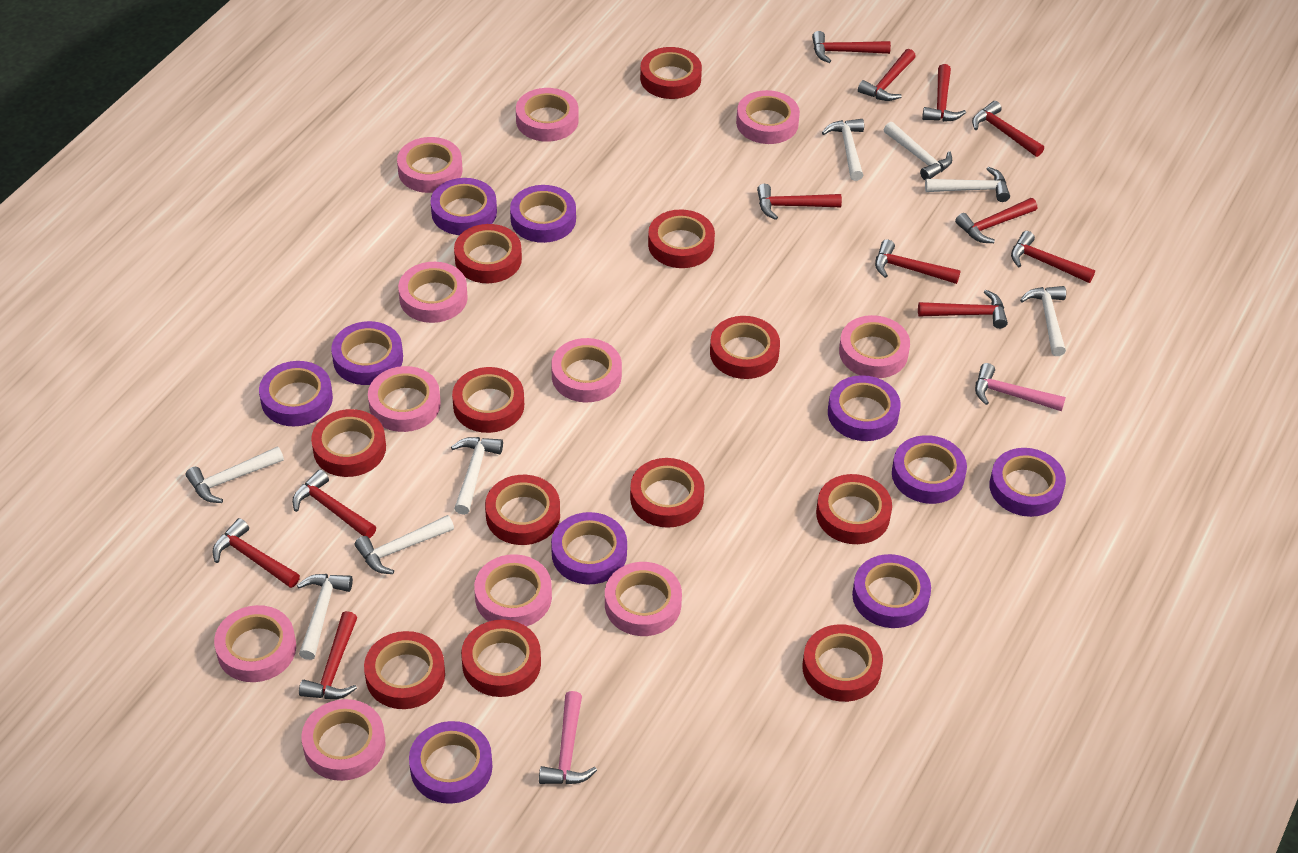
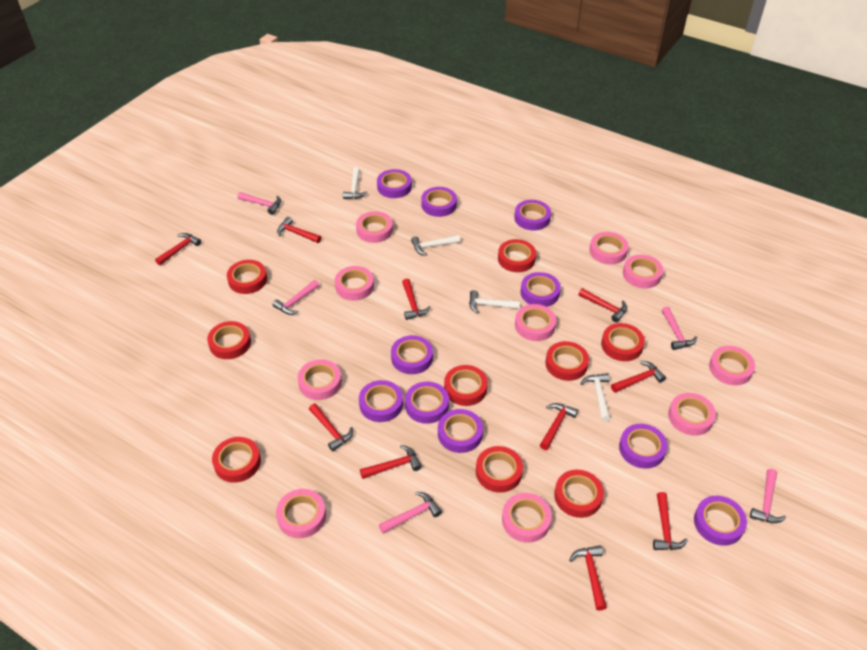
pink hammer: [539,691,597,784] [975,363,1066,411] = 2 -> [238,192,281,215] [272,280,319,315] [379,492,442,534] [662,307,697,350] [750,469,786,523] = 5
pink tape: [214,605,296,682] [302,699,386,781] [368,366,441,432] [397,137,462,193] [398,262,468,323] [474,554,552,627] [516,88,579,142] [551,338,622,402] [605,562,682,636] [736,90,800,144] [839,315,910,378] = 11 -> [276,489,326,538] [297,359,342,400] [335,266,374,301] [356,211,393,243] [502,493,552,543] [515,304,556,341] [589,232,629,264] [623,254,663,288] [668,393,716,436] [709,346,755,385] = 10
red hammer: [212,518,300,588] [292,469,376,538] [299,611,358,699] [757,184,842,220] [812,31,891,63] [858,49,916,101] [875,239,961,284] [918,290,1008,329] [922,64,966,122] [955,198,1037,243] [972,101,1044,157] [1011,231,1095,283] = 12 -> [155,233,201,265] [277,217,321,243] [309,403,353,451] [360,445,422,479] [402,279,431,320] [540,403,578,450] [569,545,607,611] [578,288,627,322] [611,361,666,393] [653,492,688,550] = 10
red tape: [311,409,386,477] [364,631,445,709] [452,367,524,433] [454,224,522,283] [461,620,541,697] [485,475,560,545] [630,458,705,528] [640,47,702,99] [648,209,715,268] [710,316,780,379] [802,624,883,702] [816,474,892,544] = 12 -> [207,321,251,359] [212,437,261,483] [227,260,267,294] [444,365,488,406] [476,446,523,493] [498,239,536,272] [546,341,589,381] [554,470,604,518] [601,323,645,361] = 9
white hammer: [186,446,284,503] [297,574,353,660] [355,515,454,574] [451,437,503,515] [822,119,864,181] [884,122,952,180] [925,167,1010,202] [1020,286,1066,356] = 8 -> [343,167,368,199] [411,235,460,256] [469,290,520,313] [580,373,611,422] = 4

